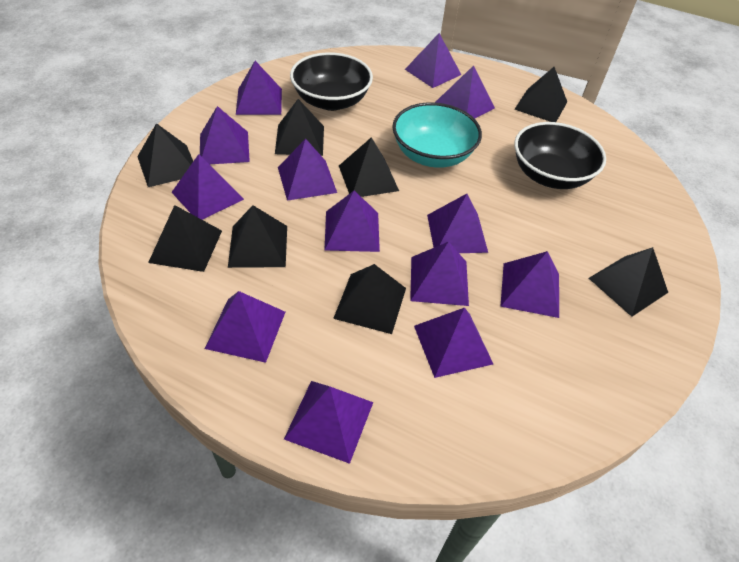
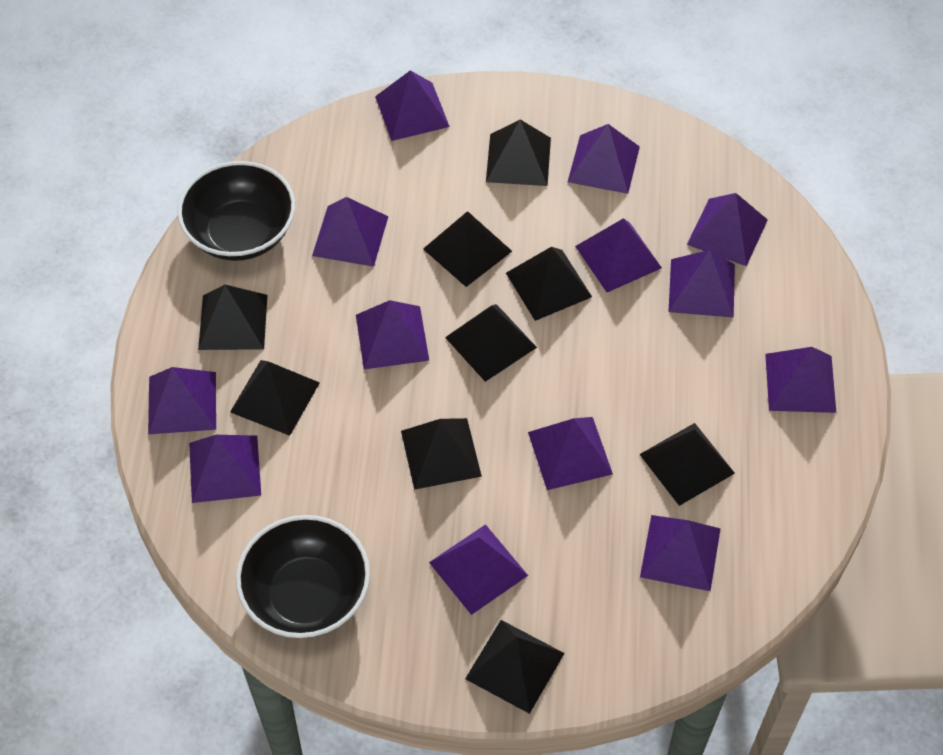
black pyramid: [137,123,193,187] [148,205,222,272] [228,205,287,268] [275,99,324,156] [333,264,406,334] [339,137,399,197] [515,67,567,122] [589,247,668,317] = 8 -> [198,285,267,350] [230,360,320,436] [401,418,482,490] [423,211,512,287] [445,304,537,382] [465,620,565,714] [486,120,551,186] [506,247,592,321] [639,423,735,506] = 9
turquoise bowl: [392,102,482,168] = 1 -> none = 0

